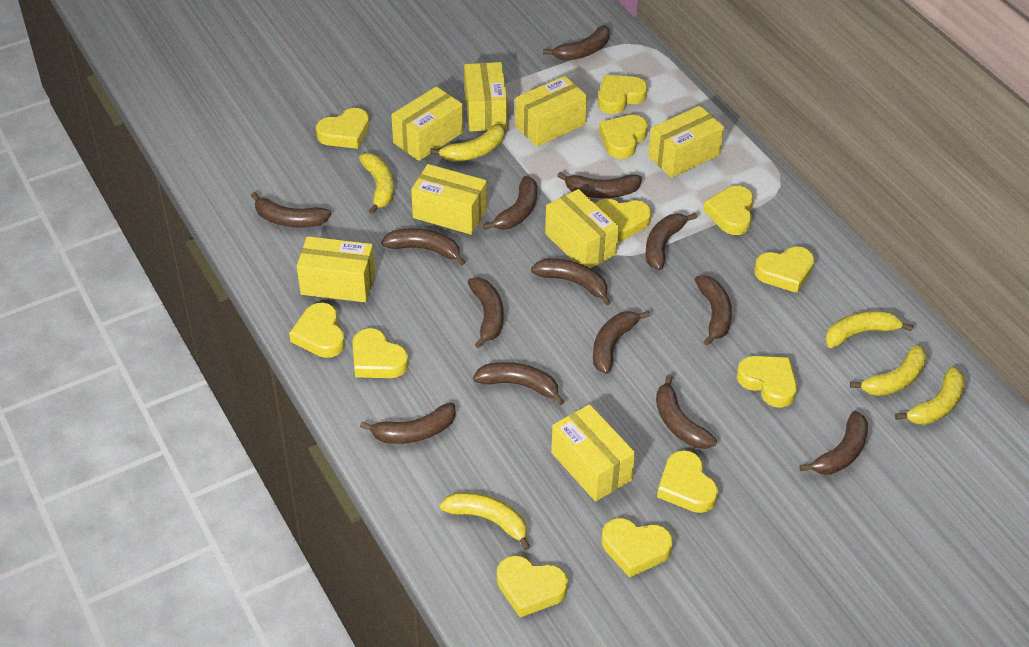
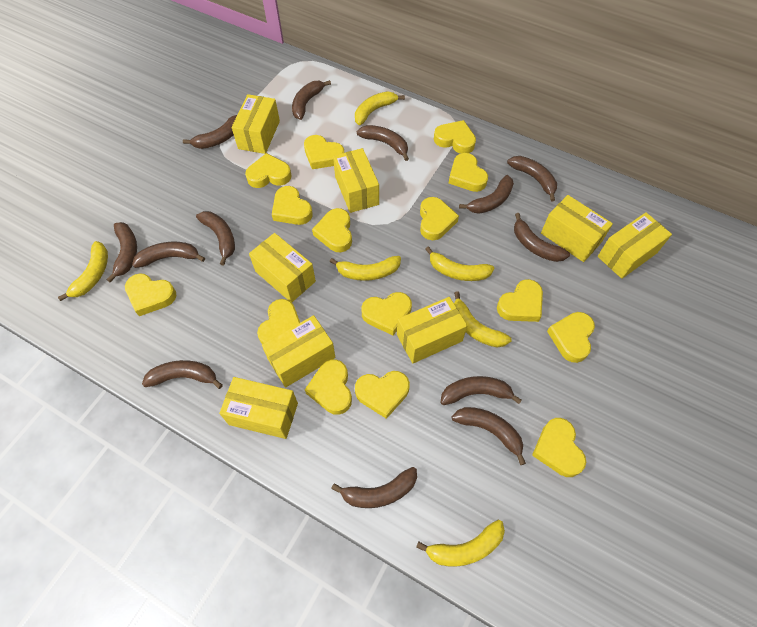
brown banana: [251,192,331,228] [360,403,456,444] [381,228,465,266] [468,278,504,348] [473,362,565,405] [482,176,537,230] [531,258,611,305] [543,25,610,61] [557,172,642,198] [593,311,650,374] [646,213,697,270] [656,375,717,449] [695,275,732,346] [800,411,868,475] = 14 -> [106,222,137,282] [132,242,205,268] [142,360,223,389] [183,115,237,149] [196,211,235,265] [292,80,331,120] [331,467,417,508] [357,125,409,161] [441,376,522,405] [452,407,526,465] [459,175,514,214] [507,156,557,202] [514,213,570,262] = 13
yellow heart: [289,302,345,358] [316,108,370,149] [353,328,409,378] [497,555,568,617] [595,199,652,242] [598,75,648,114] [599,115,648,159] [602,518,673,578] [657,450,718,513] [703,186,754,235] [737,356,797,408] [754,246,815,293] = 12 -> [125,273,177,316] [245,153,292,188] [257,299,300,344] [272,186,312,225] [304,135,344,169] [305,360,352,415] [312,208,352,252] [355,371,410,419] [361,292,412,335] [420,197,459,240] [434,120,476,154] [448,153,488,192] [497,279,543,322] [532,418,586,477] [547,312,595,363] = 15

